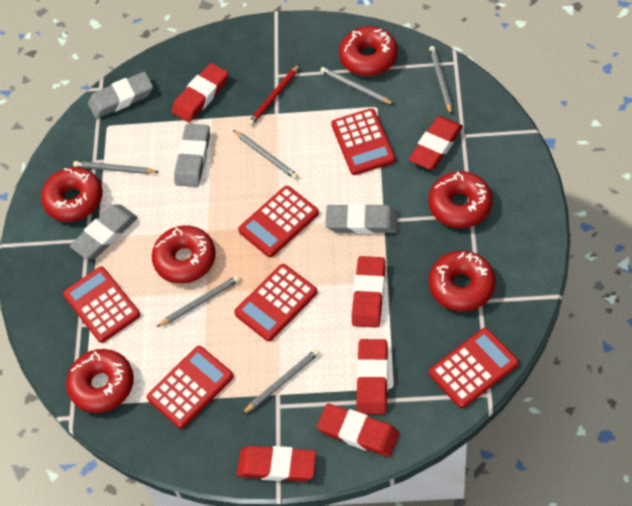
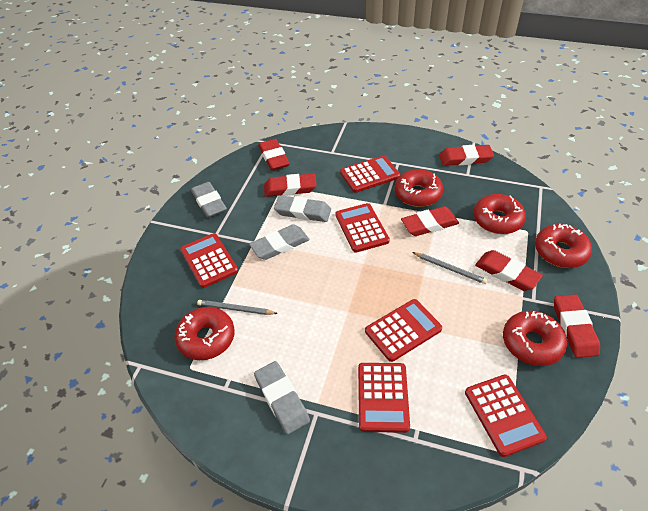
grey pencil: [73,161,158,174] [156,275,240,327] [233,130,298,179] [242,349,320,414] [320,67,394,105] [429,46,452,115] = 6 -> [197,300,278,315] [412,252,488,284] = 2
red donut: [41,167,103,222] [66,349,134,413] [152,225,216,284] [339,26,398,76] [428,171,493,228] [429,251,496,311] = 6 -> [174,307,235,360] [395,169,443,207] [473,194,526,234] [503,311,567,366] [535,223,592,268] = 5
red pencil: [248,64,300,126] = 1 -> none = 0

